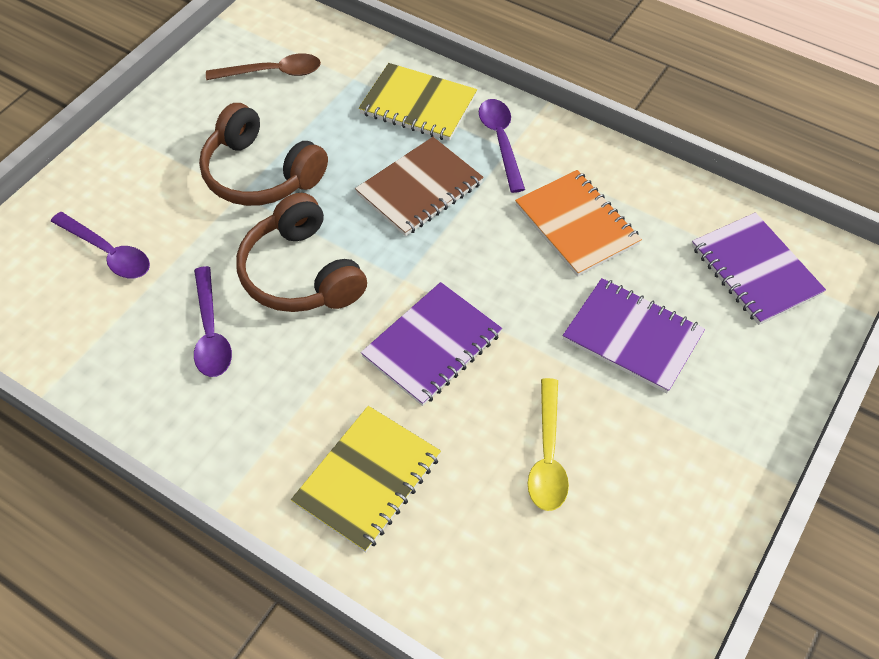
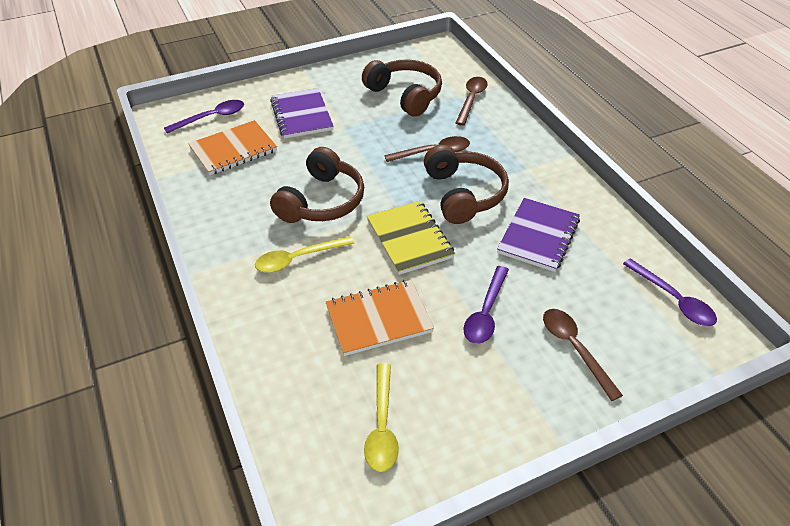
brown headphones: [199,103,328,206] [236,193,367,312] = 2 -> [270,147,364,223] [362,60,442,117] [424,145,509,224] = 3
brown notebook: [355,137,484,236] = 1 -> none = 0
brown spoon: [206,53,321,80] = 1 -> [384,136,470,162] [456,77,488,126] [543,309,623,401] = 3
orange notebook: [515,170,642,277] = 1 -> [188,120,277,175] [325,280,434,356] = 2
purple notebook: [361,282,502,406] [563,278,705,393] [692,212,826,325] = 3 -> [270,88,334,139] [497,198,580,272] = 2
yellow notebook: [291,406,441,552] [359,63,477,141] = 2 -> [367,201,455,275] = 1
yellow spoon: [528,378,569,511] = 1 -> [255,236,354,273] [364,363,399,472] = 2

